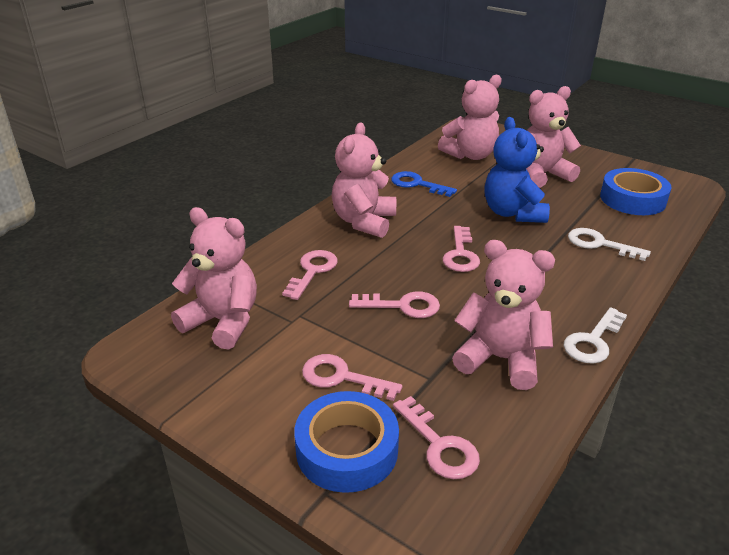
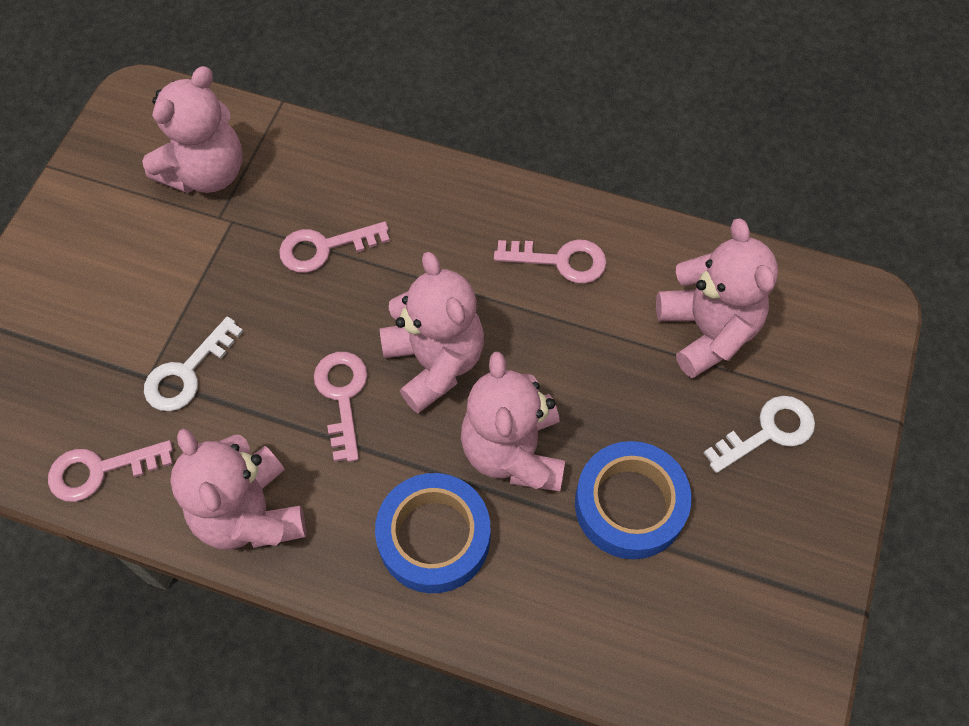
blue key: [391,171,457,197] = 1 -> none = 0
blue teddy bear: [484,117,550,223] = 1 -> none = 0
pink key: [282,250,338,300] [302,354,403,401] [349,291,440,318] [393,396,480,479] [443,226,480,272] = 5 -> [48,440,173,502] [279,221,390,273] [314,352,368,462] [494,239,607,284] = 4

